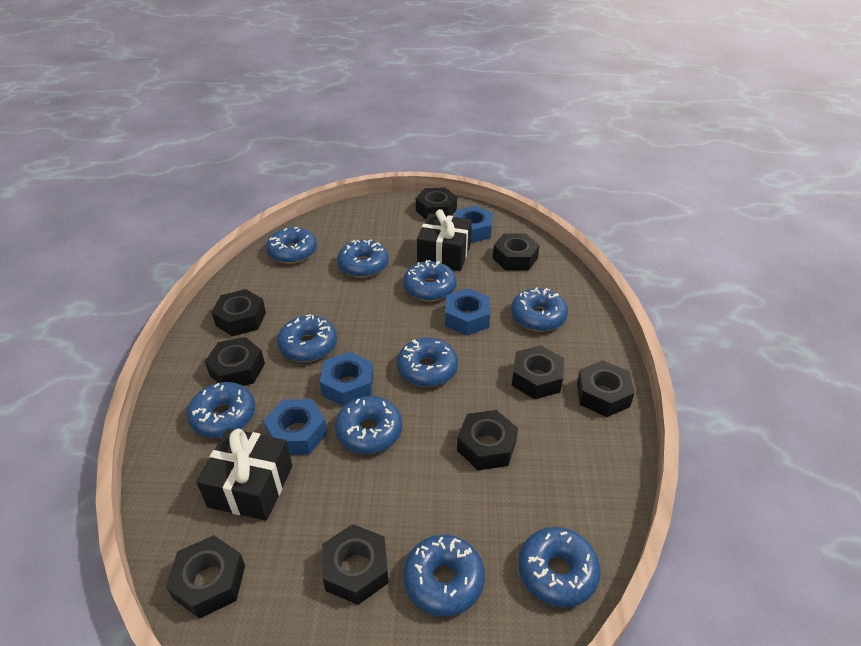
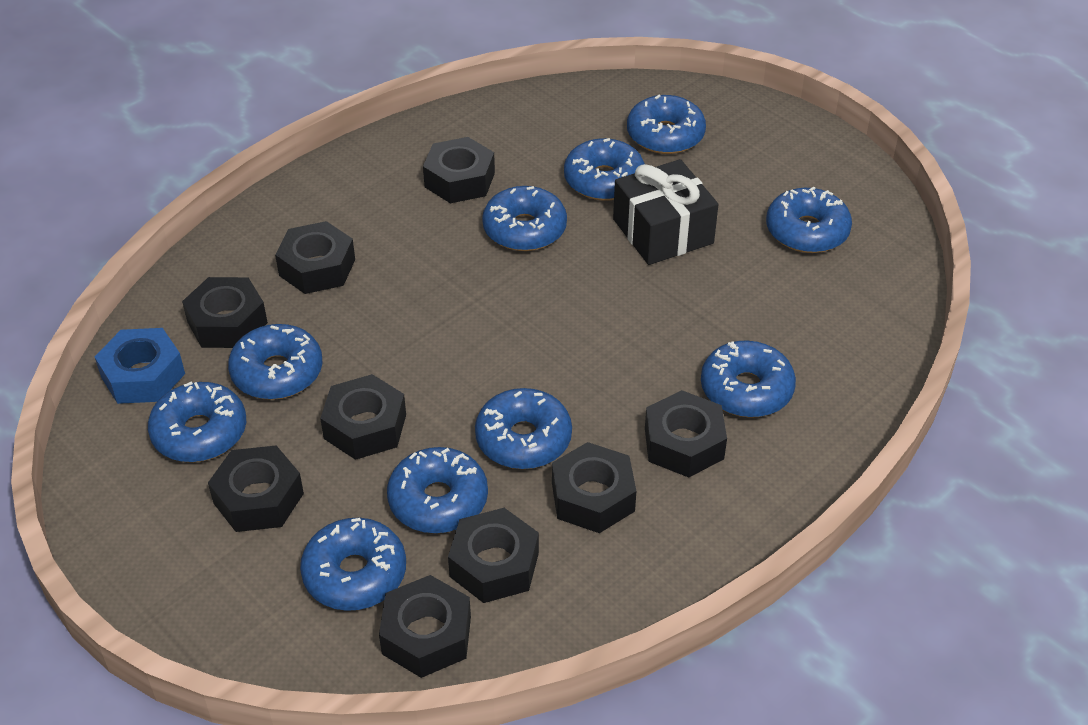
black gift: [196,428,292,521] [417,209,472,271] = 2 -> [613,159,719,265] = 1
blue nut: [264,399,327,455] [320,352,374,407] [445,288,490,336] [455,206,493,243] = 4 -> [95,328,185,404] = 1

